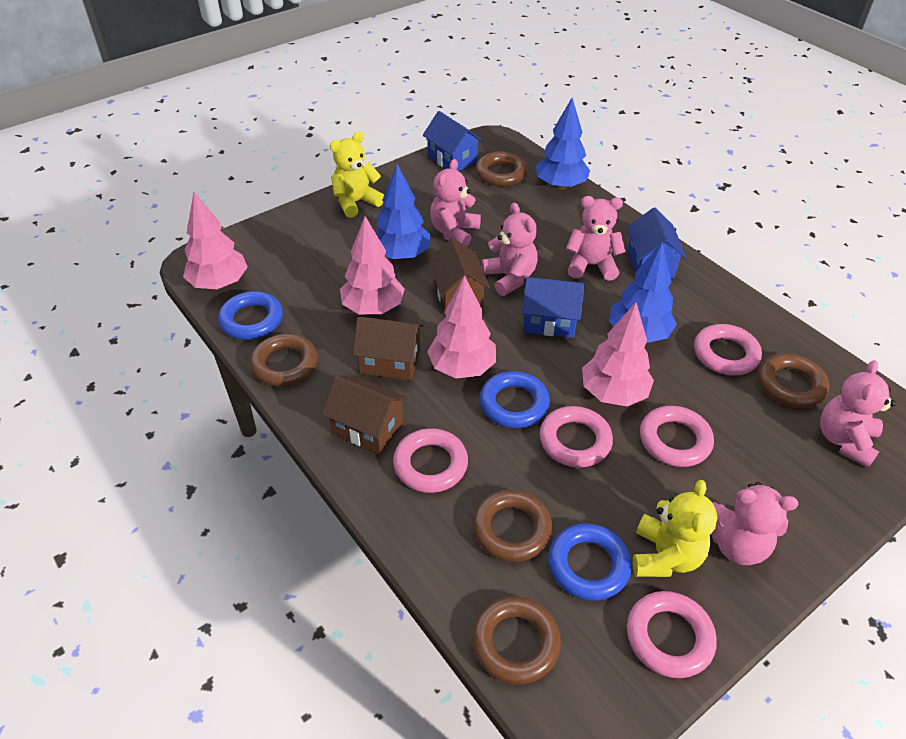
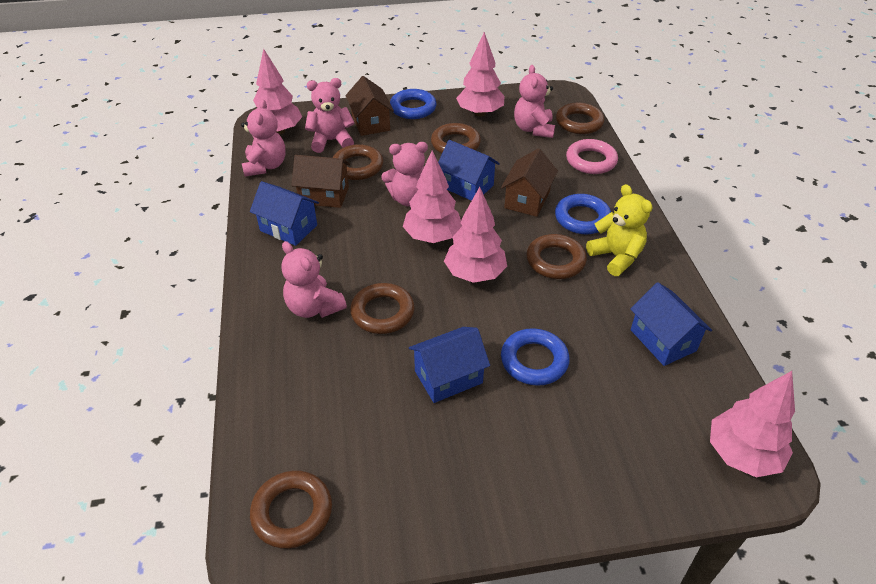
blue house: [423,111,483,171] [522,277,585,338] [627,208,687,279] = 3 -> [250,181,319,246] [409,327,490,403] [438,140,500,201] [631,282,712,366] = 4
blue tree: [375,164,431,260] [536,98,590,190] [609,242,677,343] = 3 -> none = 0
brown ring: [250,334,318,387] [472,490,553,562] [472,597,561,684] [476,151,528,186] [758,353,829,408] = 5 -> [250,470,332,549] [333,144,383,180] [350,283,415,334] [431,123,481,153] [526,234,587,279] [556,103,604,134] = 6
pink ring: [393,428,468,493] [540,406,613,468] [627,591,717,678] [640,406,714,467] [694,324,762,375] = 5 -> [566,139,618,174] = 1
pink tree: [183,192,248,289] [340,216,405,314] [427,275,496,378] [582,302,654,406] = 4 -> [253,49,302,135] [403,150,462,243] [444,187,507,283] [456,32,504,117] [710,371,795,477] = 5
yellow teddy bear: [330,132,384,218] [632,480,717,577] = 2 -> [586,184,653,276] = 1

